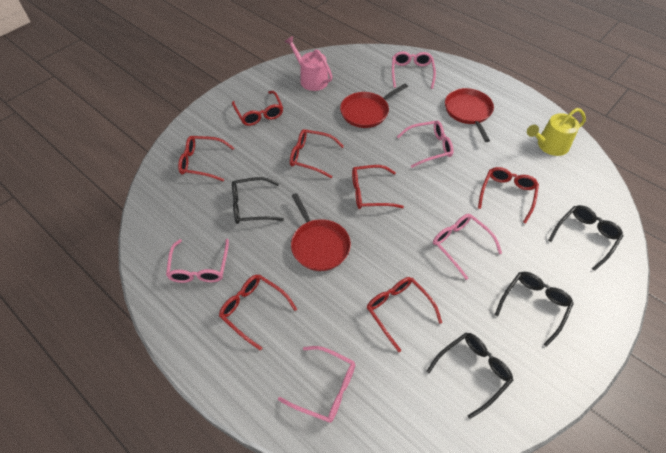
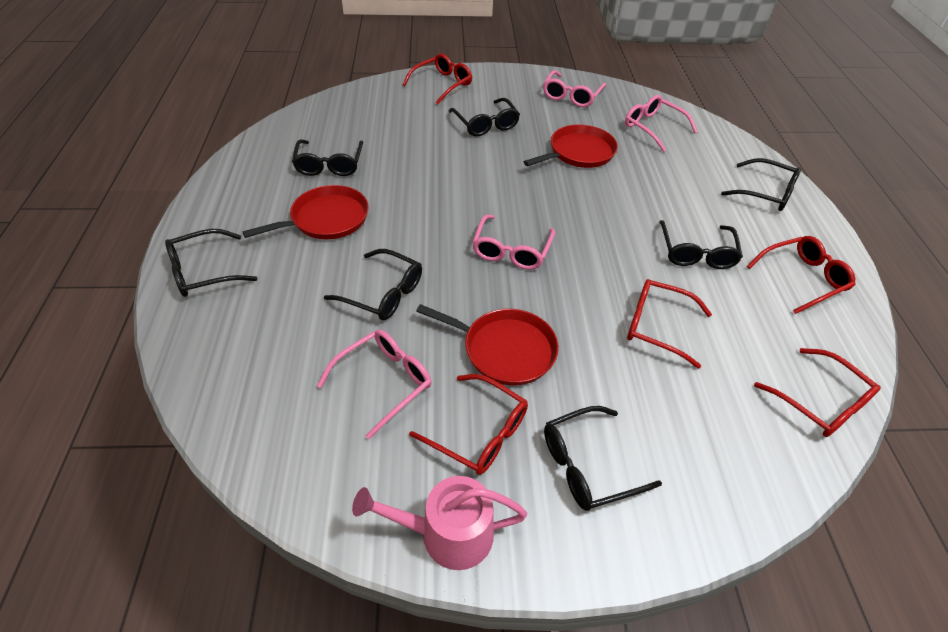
black glasses: [232,177,284,224] [426,333,514,419] [495,272,574,347] [548,205,623,271] = 4 -> [165,229,257,297] [292,140,363,176] [324,249,422,320] [449,98,520,136] [544,406,662,511] [659,220,743,269] [721,158,801,211] = 7
pink glasses: [166,239,229,283] [278,346,355,423] [392,51,436,89] [397,121,453,168] [433,214,502,280] = 5 -> [317,330,432,439] [472,215,555,270] [543,70,606,107] [625,95,698,152] = 4
red glasses: [178,136,234,181] [219,274,297,351] [232,91,283,126] [290,129,344,178] [352,165,404,209] [367,277,442,352] [478,167,539,224] = 7 -> [402,53,472,105] [409,374,528,475] [627,279,712,369] [747,236,856,314] [754,348,881,437] = 5
yellow watering can: [527,108,586,156] = 1 -> none = 0

